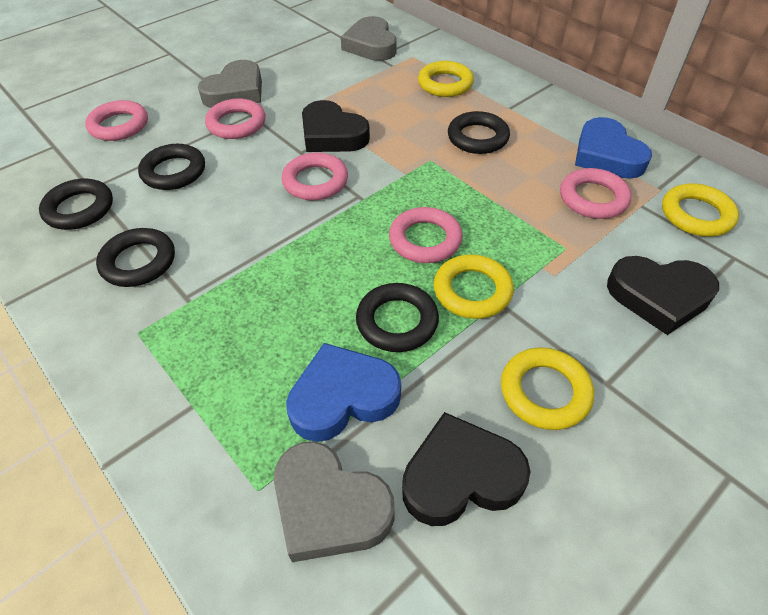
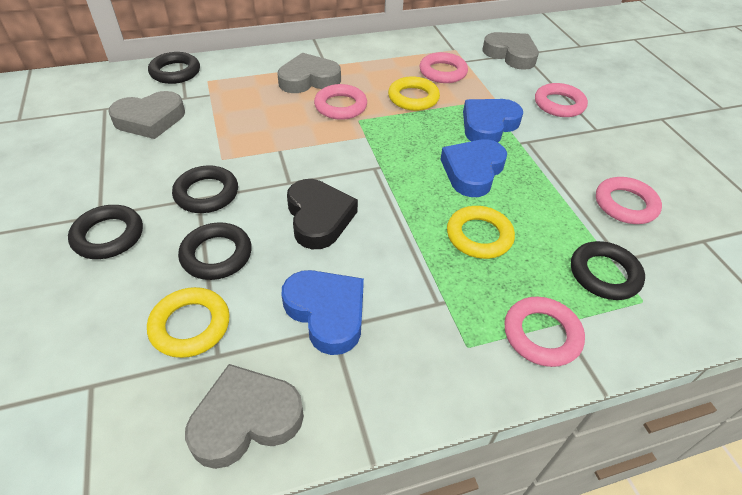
black heart: [302,100,370,152] [402,412,530,526] [607,256,719,335] = 3 -> [287,179,358,249] = 1
blue heart: [286,343,401,442] [575,117,652,179] = 2 -> [281,270,364,355] [440,139,507,197] [463,99,523,142] = 3
grey heart: [198,60,262,108] [274,441,394,562] [341,16,397,61] = 3 -> [108,91,185,139] [185,364,304,469] [278,53,341,93] [482,32,539,70] = 4
yellow ring: [418,61,474,97] [434,254,514,319] [501,348,594,430] [662,183,739,237] = 4 -> [147,287,230,358] [388,76,440,111] [447,206,515,259] = 3

